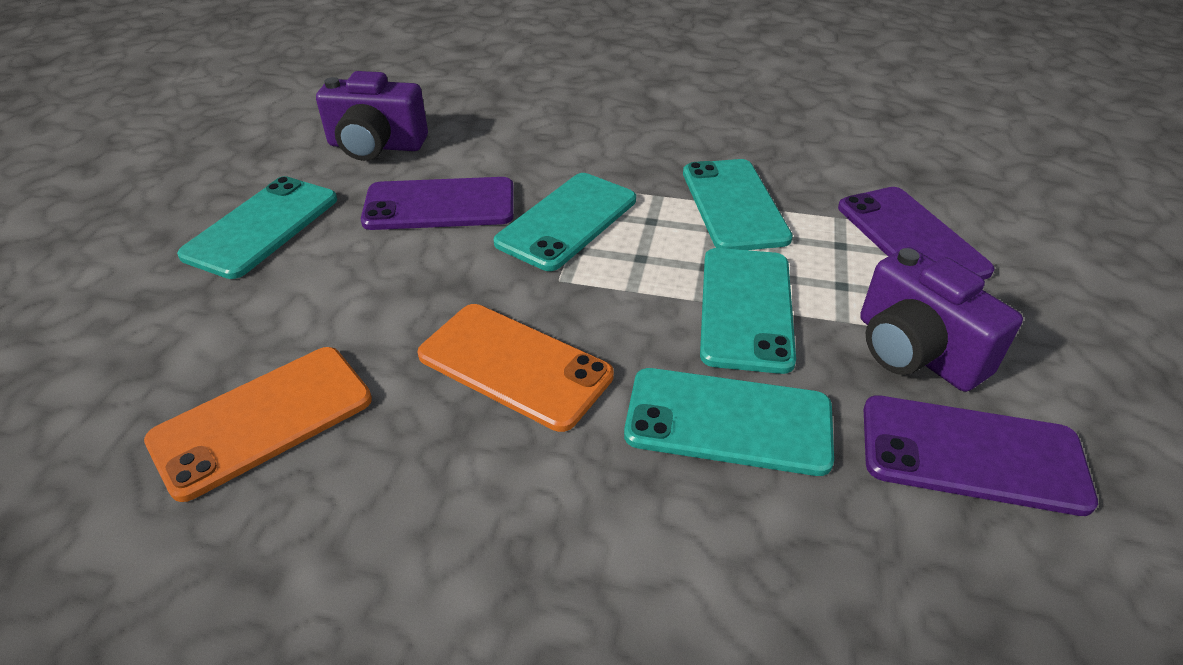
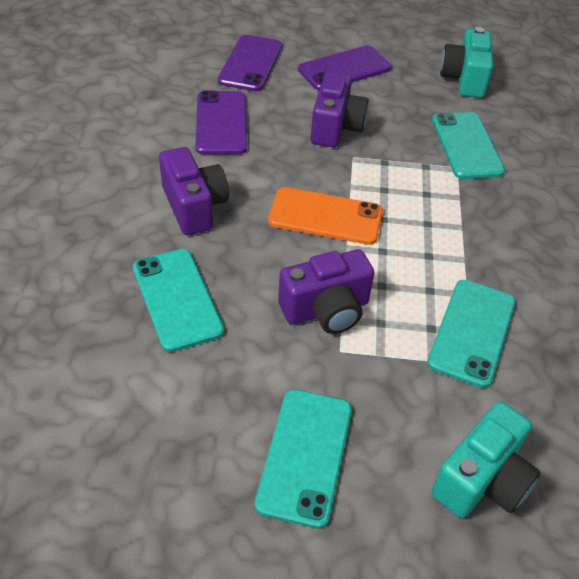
orange phone: [144,347,372,502] [418,304,614,432] = 2 -> [268,187,383,245] = 1
purple camera: [316,71,428,161] [860,247,1023,392] = 2 -> [159,147,229,235] [278,249,374,334] [311,71,369,148] = 3
turquoise camera: none = 0 -> [431,402,540,518] [440,27,493,98] = 2
turquoise phone: [177,176,337,279] [494,173,636,271] [624,368,834,476] [683,159,793,250] [700,248,796,374] = 5 -> [133,249,224,352] [255,389,352,529] [427,280,515,388] [432,112,505,179] = 4

